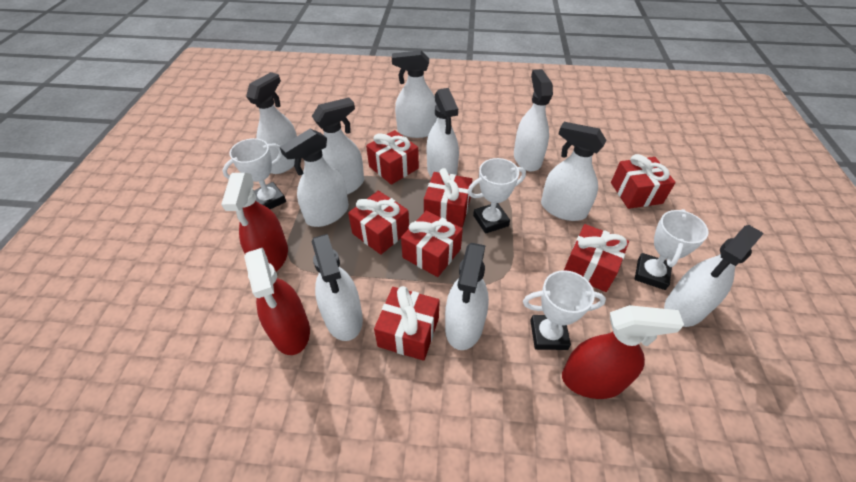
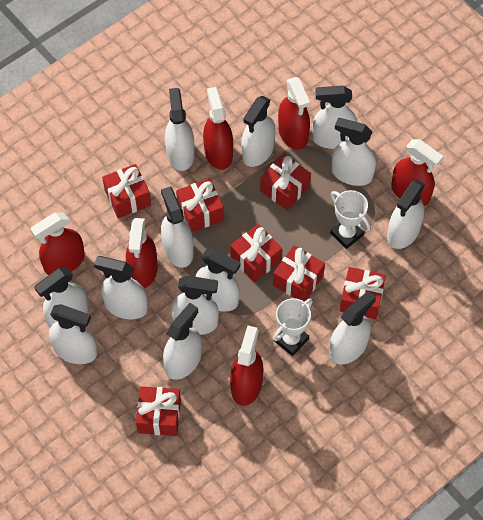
red spray bottle: [221,173,288,272] [244,248,310,355] [562,305,684,399] = 3 -> [30,212,85,275] [126,218,158,288] [203,87,233,170] [230,325,263,406] [278,77,310,150] [391,139,443,206] = 6
white spray bottle: [246,72,297,174] [280,129,349,227] [312,98,364,195] [312,234,363,341] [392,50,437,138] [427,88,459,178] [445,243,489,350] [514,69,553,171] [541,122,606,221] [664,225,764,327] = 10 -> [34,268,88,328] [49,304,97,364] [94,256,148,319] [161,187,194,268] [163,303,202,380] [165,88,195,171] [171,276,219,335] [196,249,241,312] [241,96,275,167] [312,86,357,149] [329,290,376,365] [331,118,376,186] [387,180,425,249] = 13
white trophy: [223,138,286,209] [468,158,526,234] [523,270,606,350] [635,209,709,290] = 4 -> [273,298,313,356] [330,190,370,249] = 2

